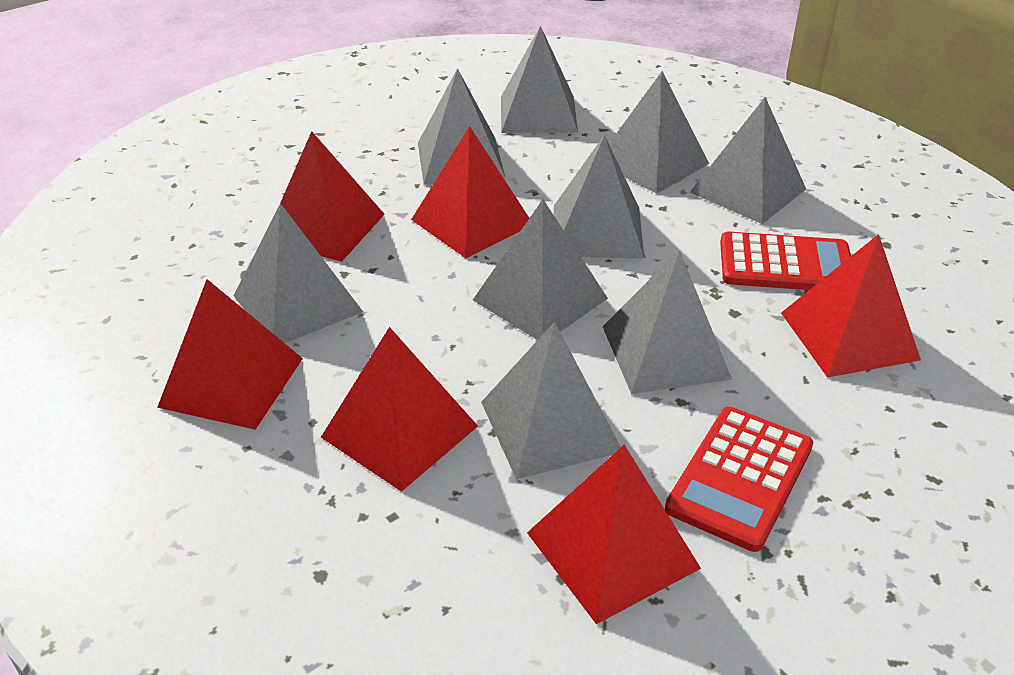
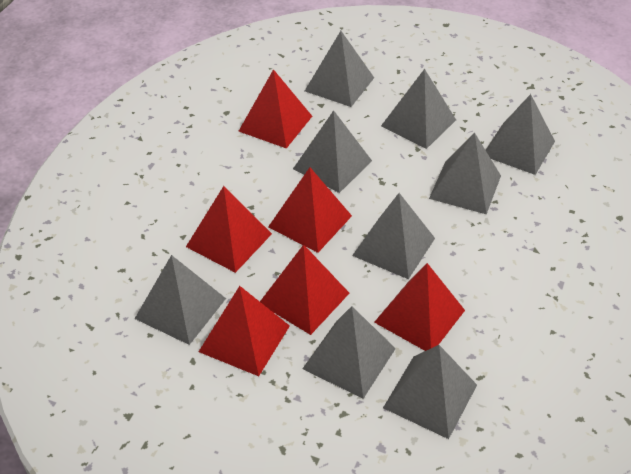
red calculator: [665,407,813,552] [720,232,851,290] = 2 -> none = 0

